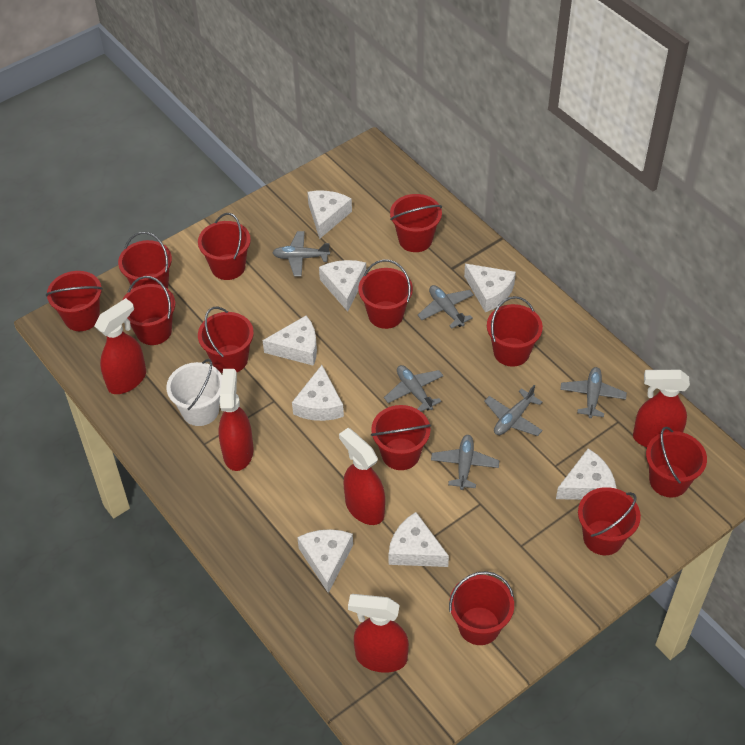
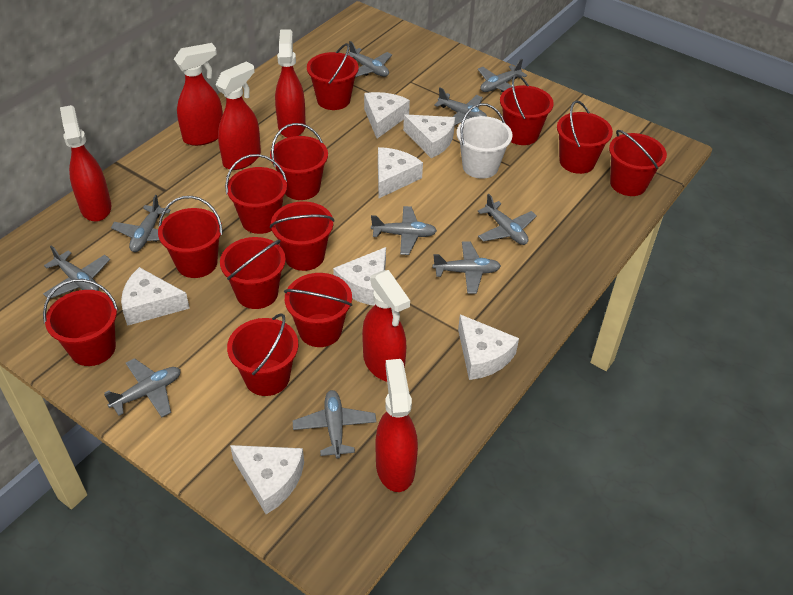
grey plane: [272,231,330,277] [384,365,443,412] [418,285,474,329] [431,435,500,490] [484,385,543,436] [560,367,627,418] = 6 -> [43,245,110,298] [104,358,181,417] [111,195,171,252] [293,390,376,459] [348,41,392,77] [371,206,437,255] [432,241,501,294] [434,88,487,125] [478,59,527,93] [478,194,537,245] = 10
red spray bottle: [95,298,146,394] [219,369,253,471] [339,428,385,525] [348,594,409,673] [633,370,690,447] = 5 -> [60,105,111,222] [174,43,223,146] [215,61,261,170] [275,29,306,138] [362,270,410,382] [375,359,418,492] = 6
white cheese: [262,315,317,366] [292,365,344,421] [297,529,353,593] [308,191,352,239] [319,260,366,312] [389,512,449,567] [464,264,516,312] [556,448,617,500] = 8 -> [121,267,190,326] [230,445,304,514] [333,247,386,306] [364,92,410,138] [378,147,423,198] [403,114,455,158] [458,314,519,380] = 7

